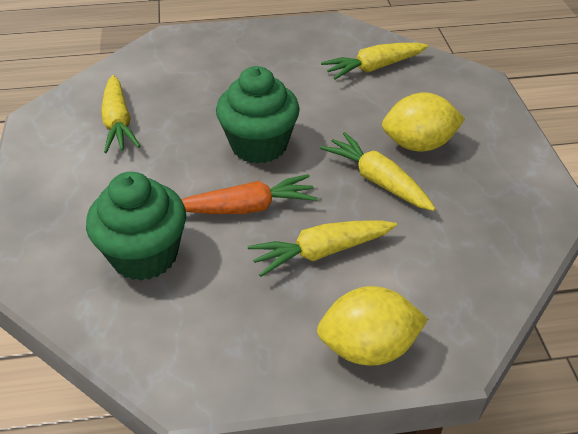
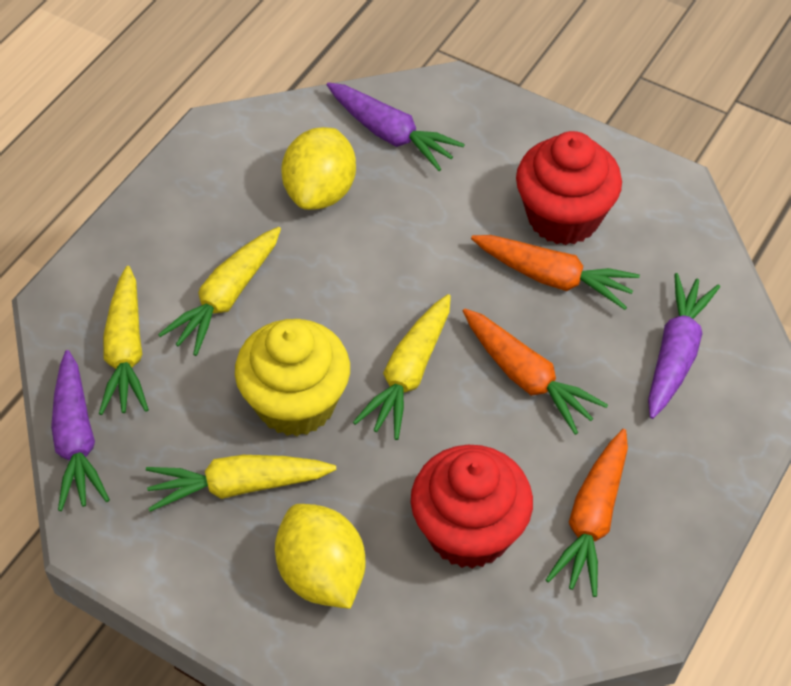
green cupcake: [86,172,186,281] [216,66,300,164] = 2 -> none = 0
orange carrot: [182,174,317,214] = 1 -> [463,309,608,435] [471,235,640,310] [546,429,628,597] = 3
purple carrot: none = 0 -> [51,350,110,511] [327,82,465,171] [648,273,720,419] = 3
red cupcake: none = 0 -> [411,445,533,569] [516,131,622,245] = 2
yellow cupcake: none = 0 -> [235,319,350,436] = 1

